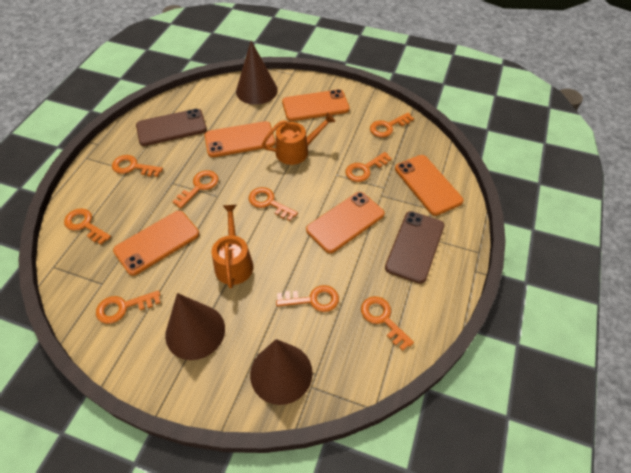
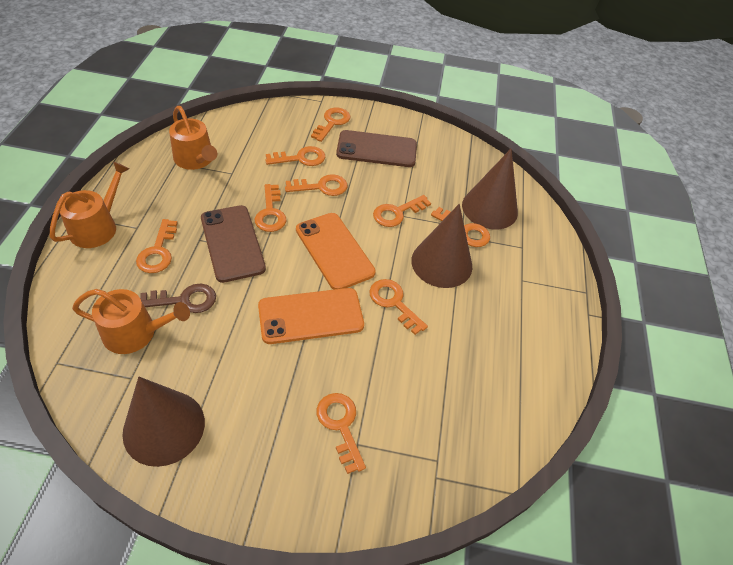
brown key: none = 0 -> [140,283,216,313] = 1
orange phone: [113,211,199,276] [204,121,275,157] [282,89,350,121] [306,192,385,253] [395,155,464,216] = 5 -> [258,288,364,344] [296,213,376,290] = 2
orange watering can: [211,205,254,288] [262,112,335,165] = 2 -> [50,162,130,248] [72,289,190,354] [169,106,217,170] = 3

